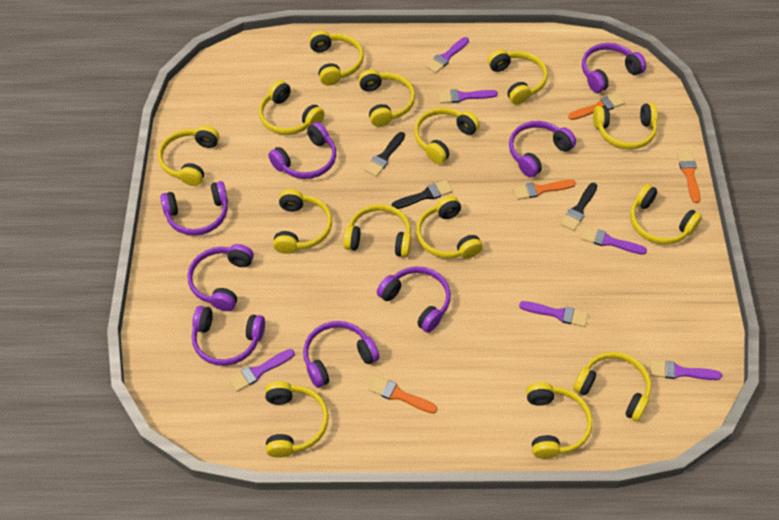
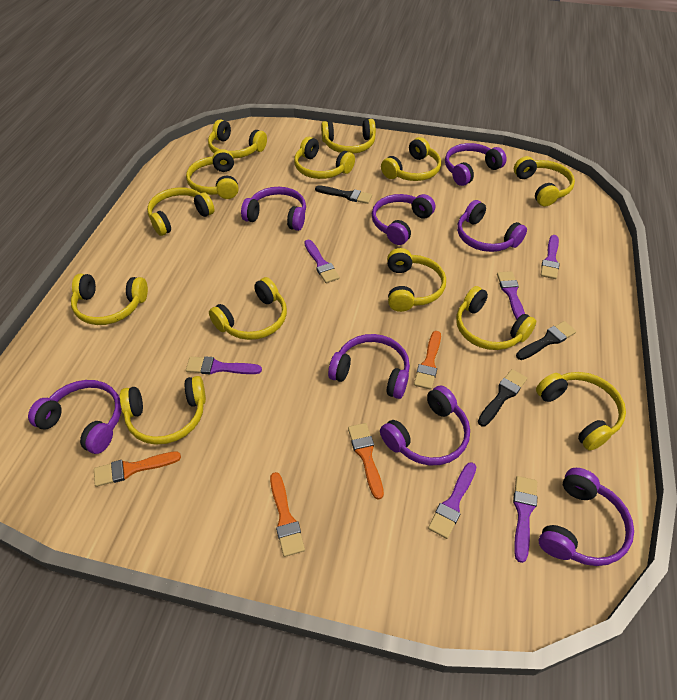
yellow headphones: [158,126,219,186] [259,80,325,135] [265,381,329,458] [273,189,332,254] [309,30,364,86] [343,204,411,257] [358,69,415,127] [414,107,480,164] [416,196,483,259] [488,49,548,104] [526,382,592,459] [573,352,651,422] [593,103,658,149] [630,184,702,244] = 14 -> [71,274,148,325] [120,376,206,445] [147,187,215,236] [186,149,239,199] [208,119,267,159] [209,277,287,340] [294,137,355,179] [321,119,376,154] [381,137,441,181] [387,248,446,312] [456,286,536,350] [514,156,575,207] [536,372,626,451] = 13

